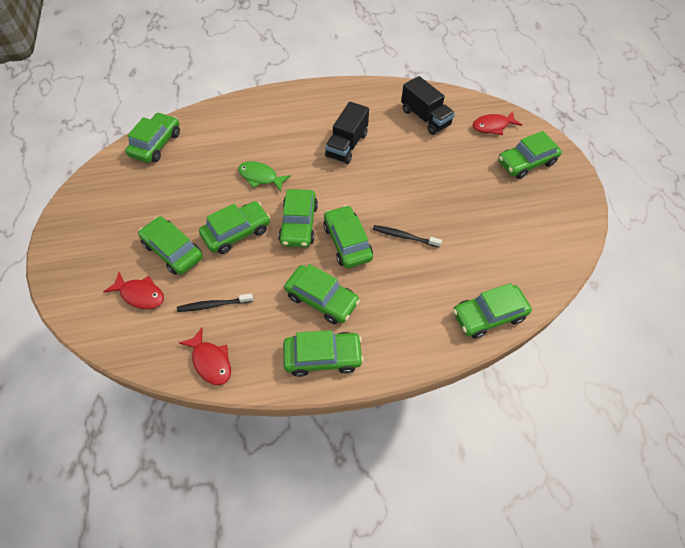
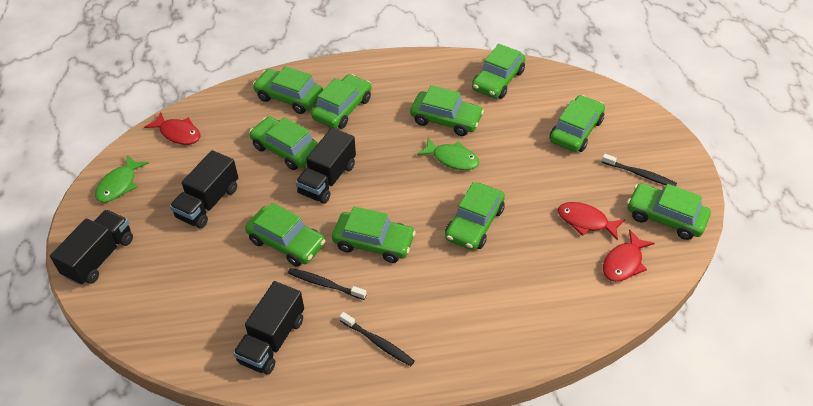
black toothbrush: [177,294,253,312] [373,225,442,248] = 2 -> [288,268,367,300] [340,312,415,366] [602,154,677,186] = 3
black truck: [325,102,369,164] [401,76,455,135] = 2 -> [50,210,133,285] [170,150,238,229] [233,281,304,375] [296,128,356,204] = 4
green car: [125,112,180,163] [138,217,203,275] [199,201,270,254] [278,189,318,247] [283,330,364,377] [284,264,360,324] [323,205,373,268] [453,283,532,339] [498,131,562,179] = 9 -> [245,203,325,267] [249,117,318,170] [253,66,323,114] [311,74,372,129] [332,206,416,263] [410,85,484,136] [445,182,505,250] [472,44,526,99] [550,95,605,152] [627,183,711,240] = 10
green fish: [238,161,291,192] = 1 -> [95,155,149,202] [417,138,479,170] = 2

